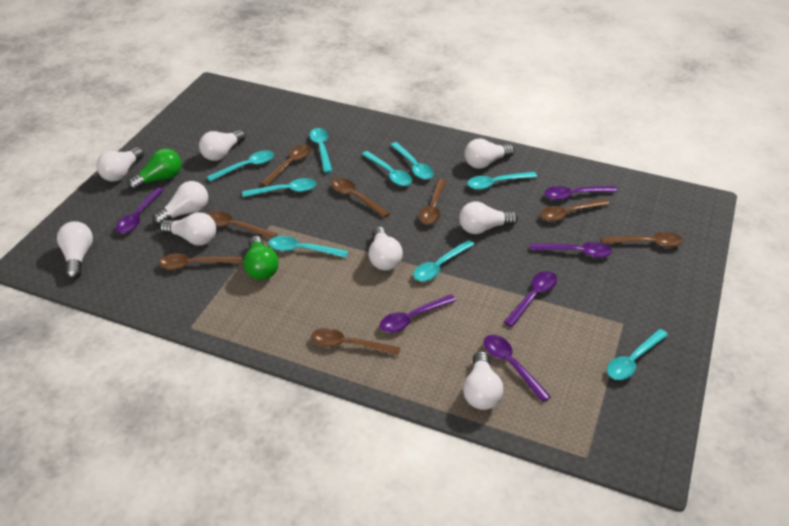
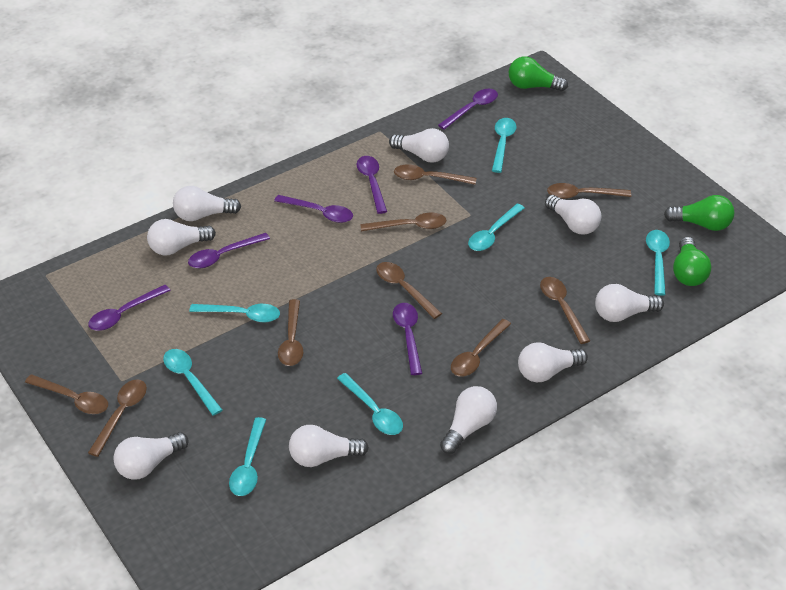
brown spoon: [159,254,242,270] [207,211,277,239] [260,145,311,187] [311,328,400,356] [331,178,390,218] [419,179,447,225] [540,199,610,221] [601,232,683,247] = 8 -> [25,374,108,414] [88,379,147,457] [278,299,303,366] [360,213,446,231] [376,262,442,319] [394,164,476,185] [451,319,511,376] [540,277,590,344] [547,183,631,199] = 9
green light bulb: [128,149,182,190] [244,236,279,280] = 2 -> [509,56,568,91] [664,195,734,231] [673,237,711,286] = 3
turquoise spoon: [207,150,274,181] [242,178,317,197] [269,236,348,258] [310,128,332,173] [361,151,412,186] [390,142,434,180] [413,240,475,282] [467,172,537,190] [607,329,668,380] = 9 -> [163,349,222,416] [189,304,280,322] [229,417,266,496] [337,373,403,435] [468,204,525,251] [492,118,516,173] [646,230,670,296] = 7

